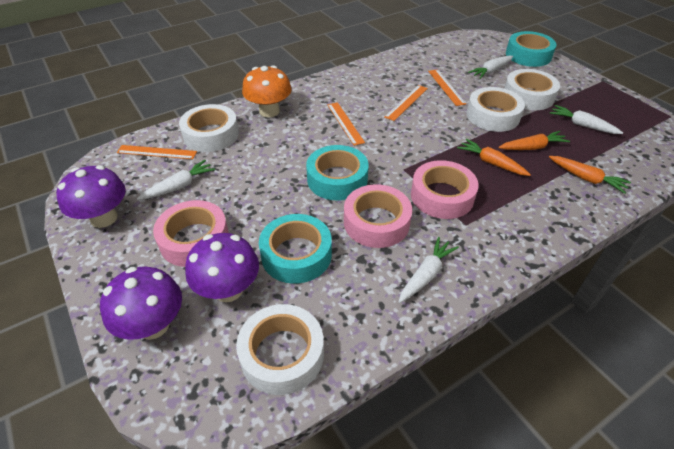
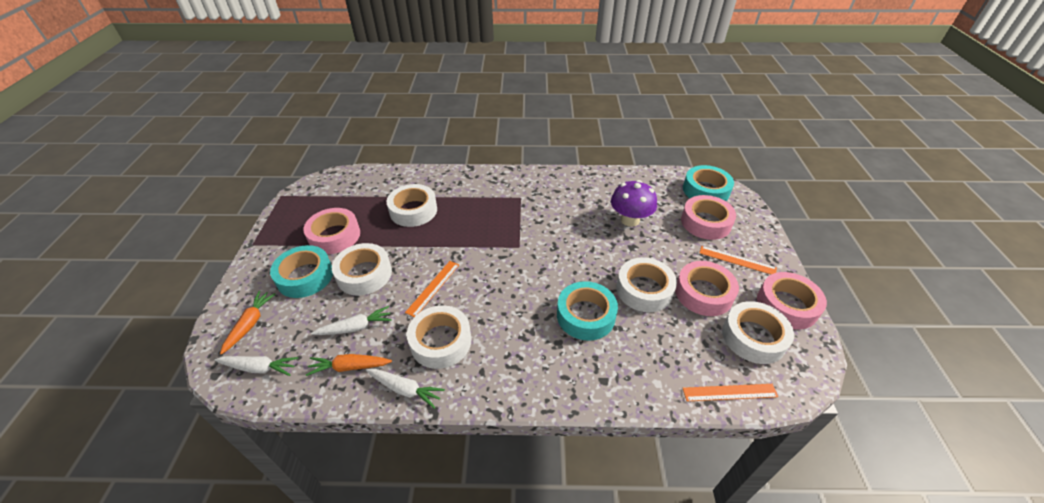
orange carrot: [457,139,531,176] [498,131,570,150] [549,156,631,194] = 3 -> [220,291,276,355] [306,354,392,376] = 2
orange mushroom: [242,65,292,117] = 1 -> none = 0
orange ruler: [117,145,197,159] [327,102,365,146] [384,85,428,121] [428,69,466,106] = 4 -> [405,261,459,317] [683,384,778,401] [700,246,777,274] = 3
pink tape: [153,200,229,267] [344,184,412,248] [411,160,479,219] = 3 -> [304,208,360,254] [675,261,739,316] [681,195,736,240] [757,272,827,330] = 4
purple mushroom: [56,165,126,228] [100,267,182,340] [185,233,259,302] = 3 -> [611,180,657,227] = 1
white carrot: [137,160,215,200] [398,237,459,303] [468,56,513,79] [550,105,623,134] = 4 -> [215,356,298,376] [311,306,392,335] [366,369,445,409] = 3
white tape: [179,104,239,152] [236,304,324,395] [467,87,525,132] [504,69,560,110] = 4 -> [332,243,392,296] [386,184,437,227] [407,305,471,369] [616,257,677,312] [722,301,794,364] = 5

